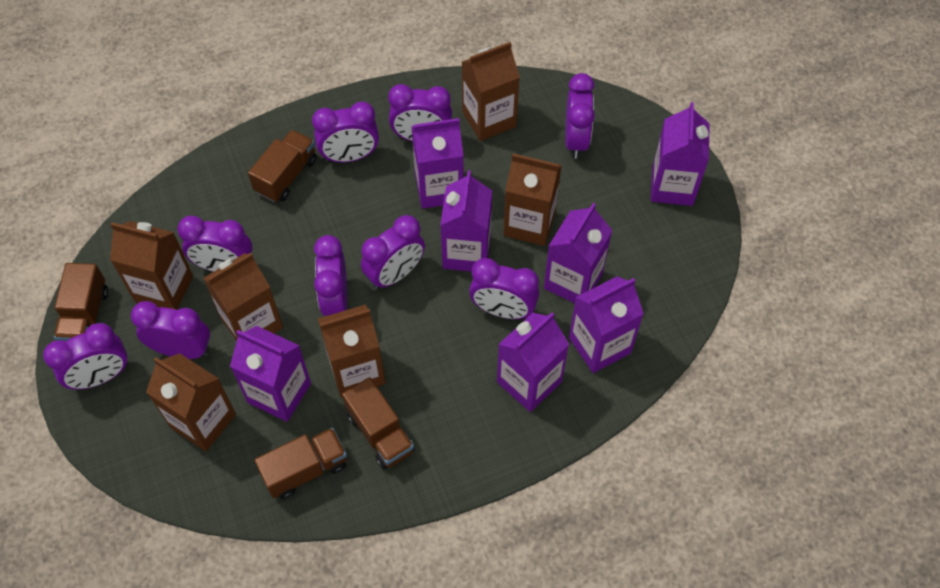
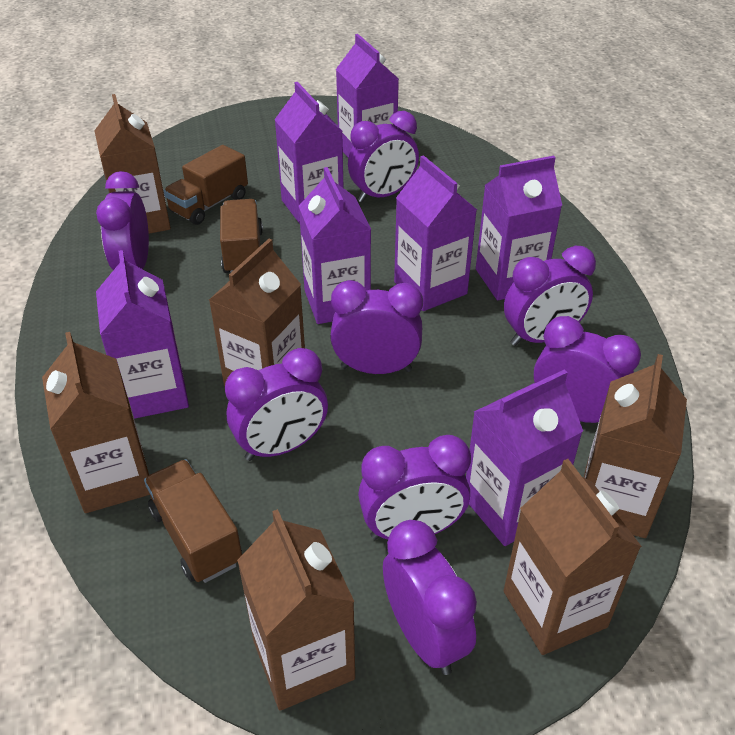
brown truck: [54,263,108,341] [248,130,317,202] [255,428,347,499] [342,377,415,469] = 4 -> [144,459,242,583] [164,145,248,225] [220,199,263,273] = 3
purple clock: [43,323,128,390] [131,301,210,359] [177,216,253,272] [312,102,379,162] [314,235,348,316] [361,215,425,290] [388,84,452,142] [469,258,539,319] [565,73,595,159] = 9 -> [96,171,149,270] [225,348,328,461] [330,280,423,374] [348,111,419,203] [358,435,471,540] [383,520,477,675] [504,246,596,346] [534,316,641,423] = 8

